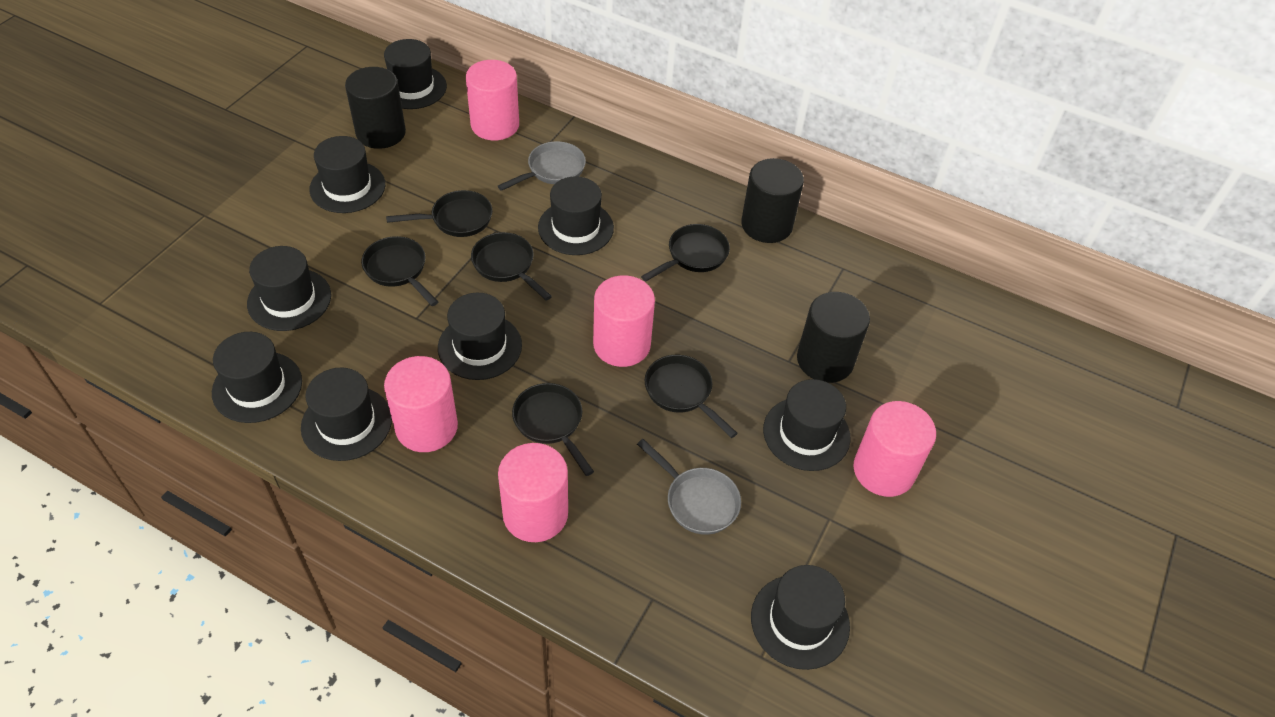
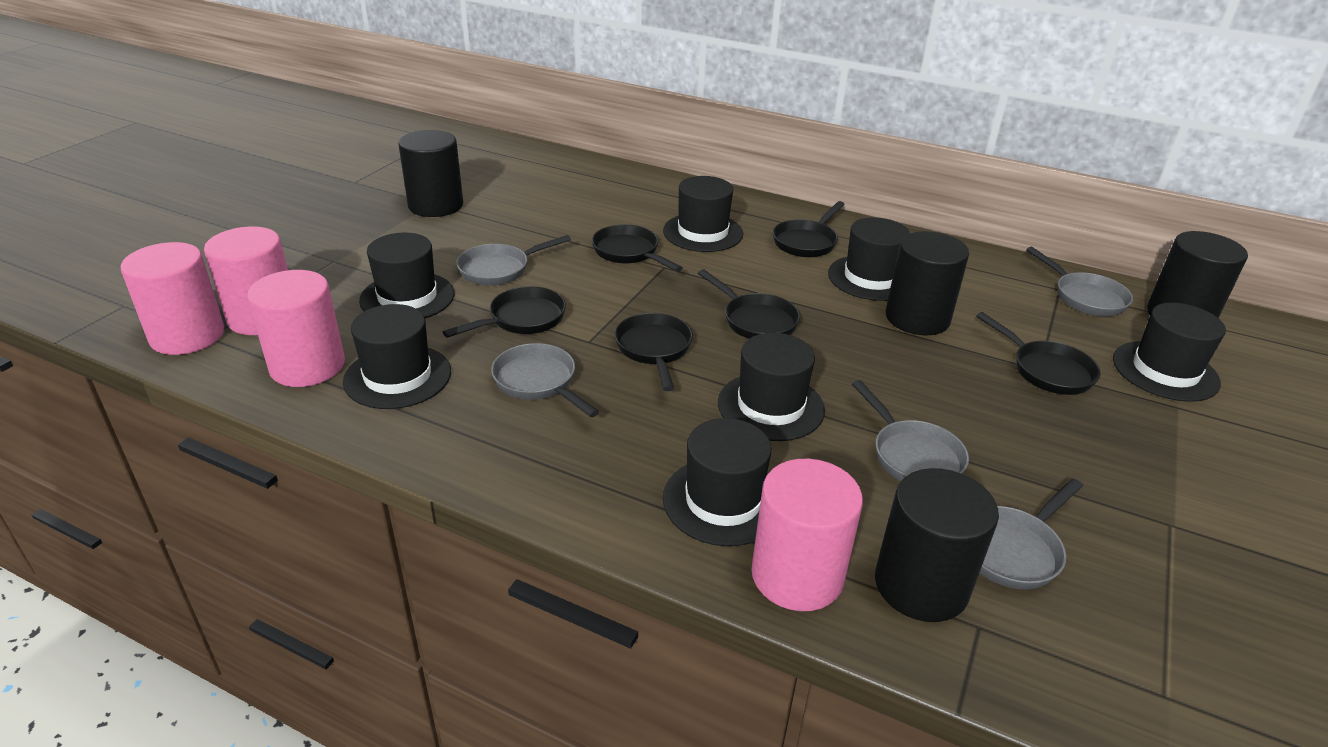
black cylinder: [345,67,406,149] [741,158,804,243] [797,292,870,383] = 3 -> [398,130,463,217] [875,468,999,622] [885,231,969,335] [1147,231,1248,318] = 4
black hat: [212,332,302,423] [247,246,331,331] [301,368,392,461] [309,136,385,213] [384,39,447,109] [438,293,522,380] [538,176,614,255] [751,565,850,670] [763,379,851,471] = 9 -> [343,304,451,409] [359,233,455,318] [663,176,743,252] [663,418,771,546] [718,333,825,441] [828,217,910,301] [1113,303,1226,402] = 7
grey pan: [498,141,586,191] [637,439,741,535] = 2 -> [456,235,571,286] [491,343,599,417] [852,380,969,481] [980,478,1083,589] [1026,247,1133,316] = 5
pink cylinder: [384,356,458,452] [466,60,519,140] [498,443,568,542] [593,275,655,367] [853,401,936,497] = 5 -> [121,242,224,355] [204,226,288,335] [247,270,345,387] [751,459,863,611] = 4

